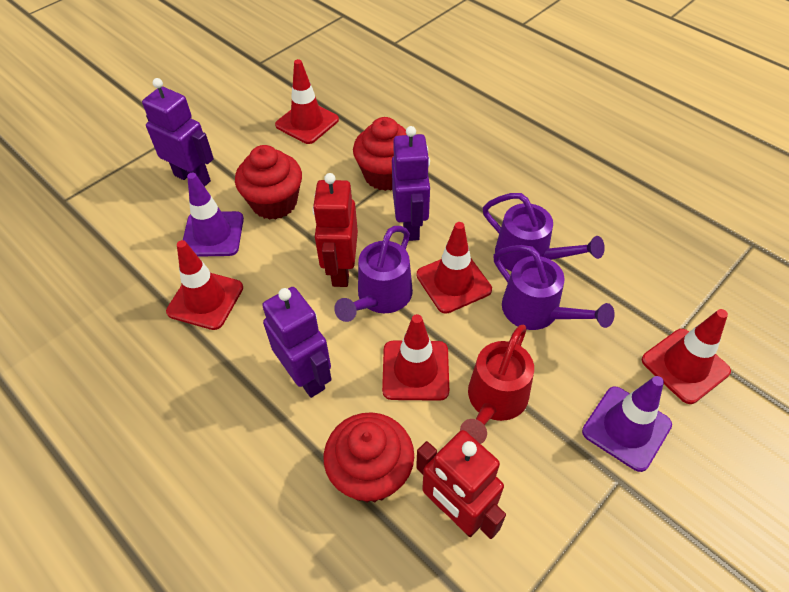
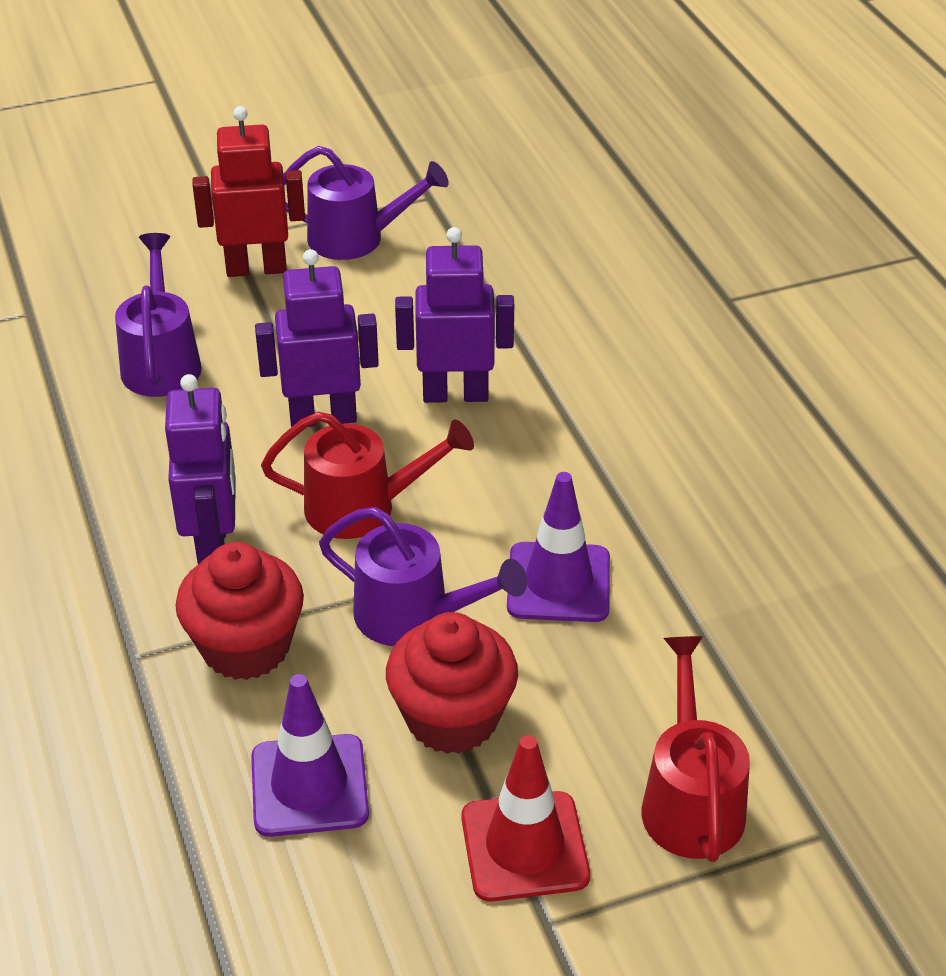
red cupcake: [235,145,302,220] [324,412,414,503] [353,117,407,191] = 3 -> [175,542,304,680] [386,612,518,754] = 2
red robot: [312,173,358,287] [416,430,506,539] = 2 -> [193,106,305,277] = 1
red traffic cone: [166,240,243,330] [275,59,339,144] [382,314,449,401] [416,222,492,314] [642,309,731,404] = 5 -> [461,735,590,902] = 1
red watering can: [460,325,534,444] = 1 -> [261,412,474,539] [641,636,750,862] = 2

